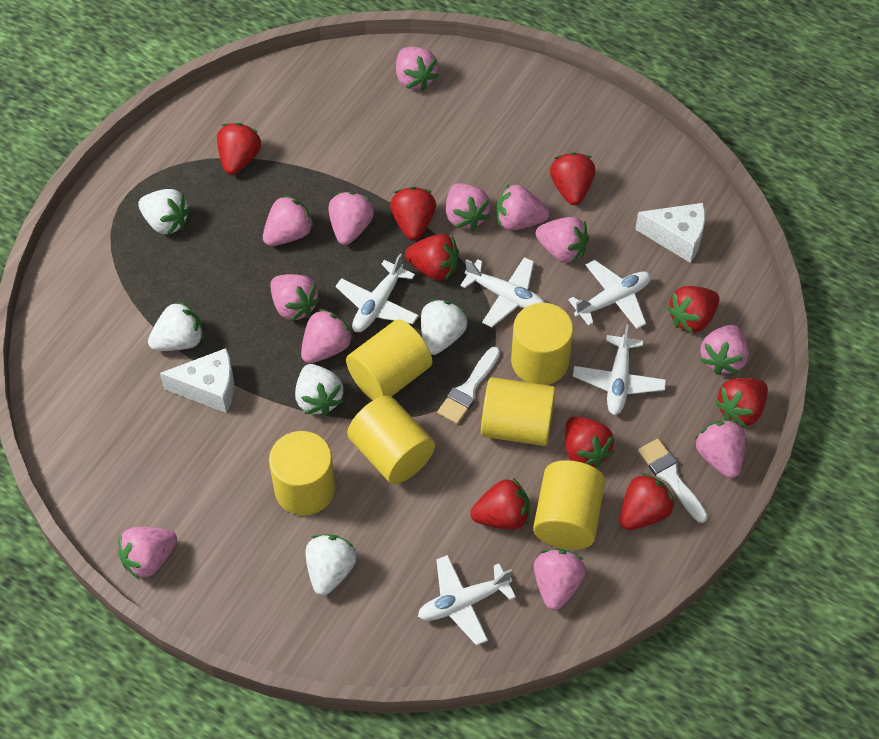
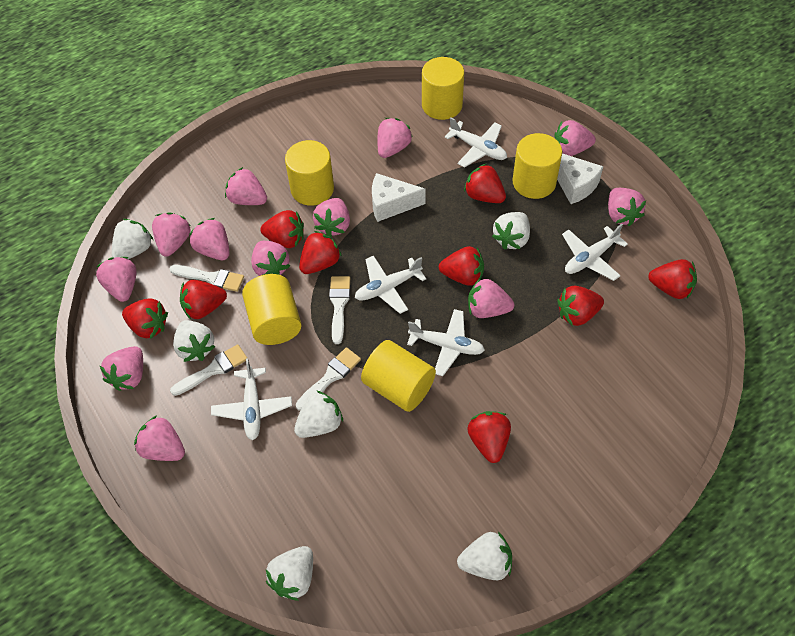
white brush: [437,347,500,424] [638,439,708,523] = 2 -> [170,265,244,292] [170,344,247,396] [296,347,361,411] [329,276,350,344] = 4
white strawberry: [138,189,190,235] [148,301,204,351] [295,364,343,416] [306,534,357,596] [421,299,468,355] = 5 -> [112,219,153,259] [173,320,215,362] [266,546,313,601] [294,390,343,438] [457,532,512,580] [492,212,530,250] = 6
yellow cylinder: [269,431,335,516] [346,319,432,400] [347,396,435,484] [481,377,556,446] [511,303,573,385] [533,460,605,549] = 6 -> [242,274,302,345] [285,140,334,206] [361,340,436,412] [422,57,464,120] [513,133,562,199] = 5

